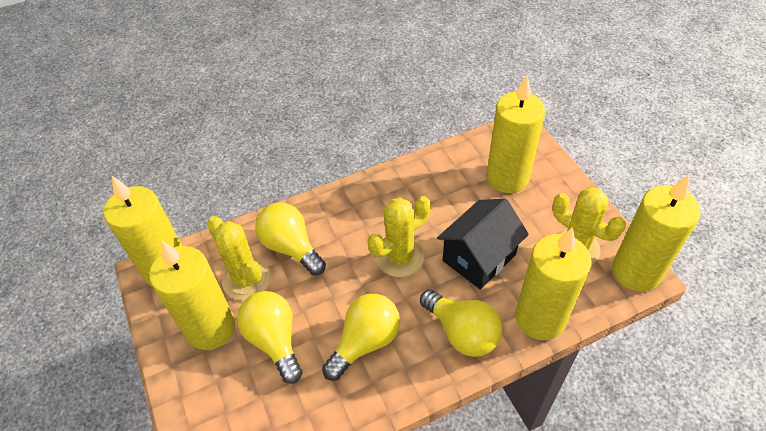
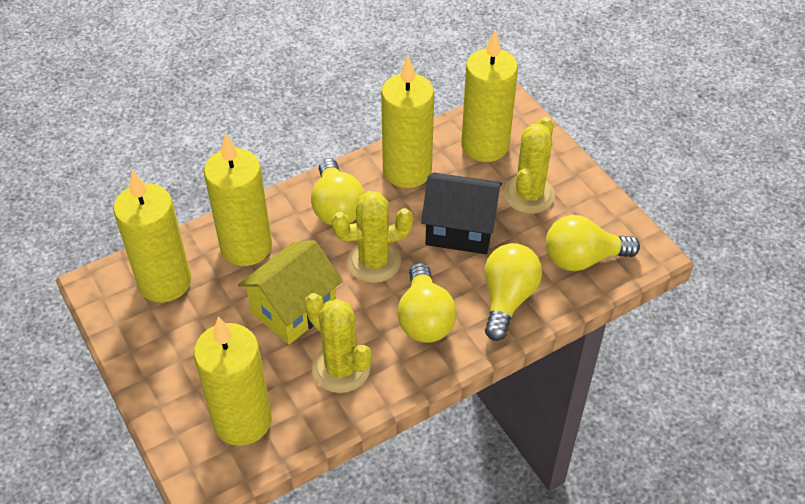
yellow house: none = 0 -> [238,240,343,345] = 1

